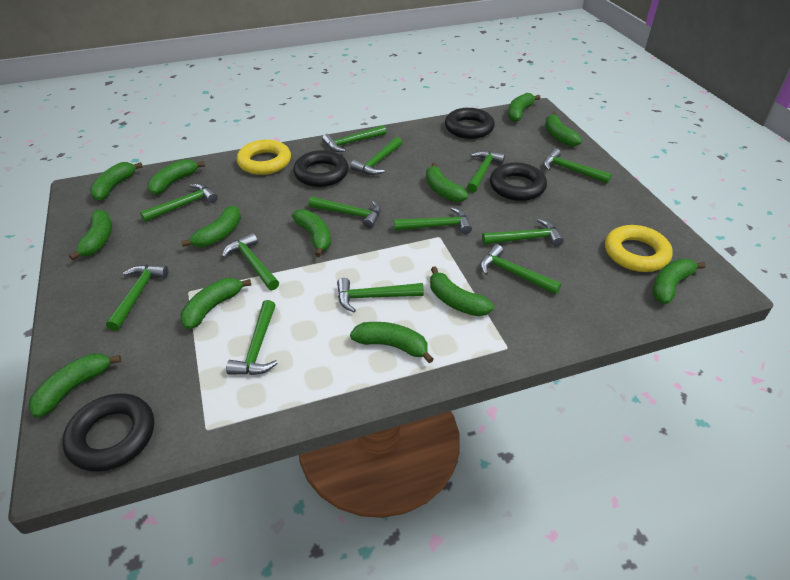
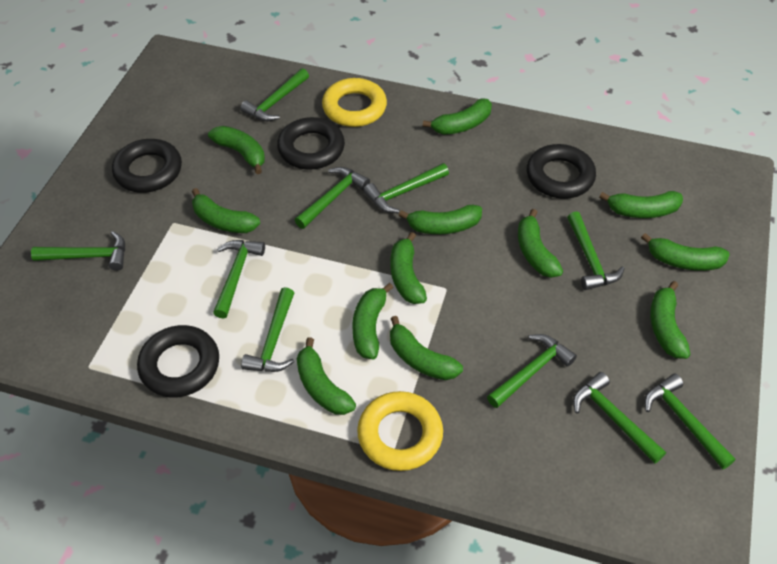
green banana: [28,353,121,418] [69,209,112,260] [90,162,143,201] [147,159,205,195] [181,205,241,247] [181,278,251,329] [292,209,331,257] [350,322,434,363] [426,163,468,202] [430,266,494,316] [508,93,540,122] [545,112,582,147] [653,259,706,304] = 13 -> [192,188,260,233] [208,126,265,174] [297,337,356,415] [352,283,393,359] [390,316,463,380] [391,232,427,304] [399,204,482,234] [423,99,492,135] [518,209,563,278] [599,191,683,218] [641,233,730,271] [650,281,690,359] = 12
green hammer: [106,264,168,331] [140,183,218,222] [222,233,279,290] [226,300,278,375] [309,197,381,229] [322,125,386,152] [337,278,424,312] [350,137,402,175] [394,207,472,234] [467,151,505,193] [480,244,562,295] [482,218,564,247] [543,148,612,184] = 13 -> [31,231,125,271] [213,240,265,319] [240,68,309,121] [241,287,294,372] [295,167,370,229] [364,163,449,213] [487,334,577,408] [567,212,625,290] [573,372,666,464] [645,374,735,469] = 10

